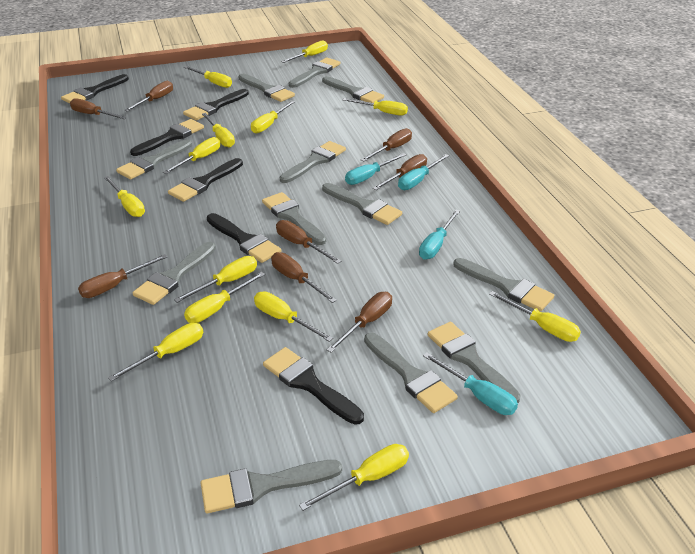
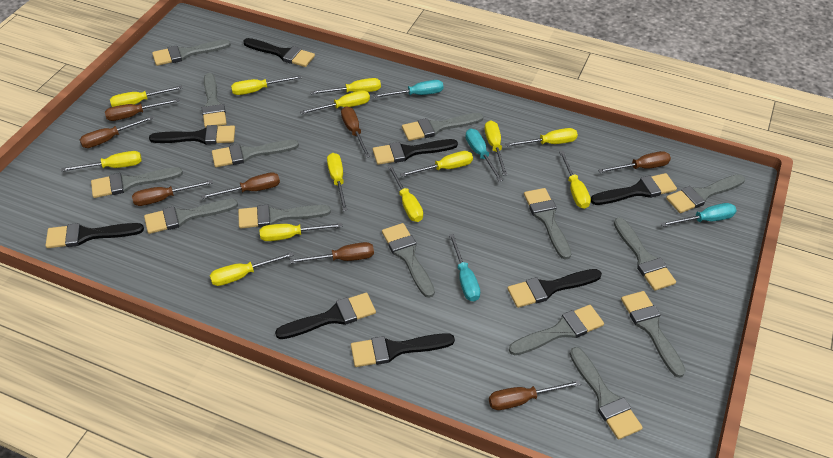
black brush: [61,74,129,103] [130,119,204,156] [168,158,243,202] [183,89,249,121] [207,213,281,263] [263,347,364,425] = 6 -> [45,223,144,248] [149,125,235,145] [243,38,315,67] [275,293,376,339] [351,333,455,367] [373,139,458,165] [507,269,602,308] [591,173,677,205] = 8
grey brush: [116,139,192,180] [133,242,216,305] [201,460,342,513] [238,74,295,102] [262,192,326,245] [280,141,346,183] [289,58,340,88] [322,76,384,103] [322,183,402,225] [364,333,458,413] [428,322,521,403] [454,258,554,312] = 12 -> [91,167,183,198] [144,199,238,234] [152,40,231,66] [202,73,227,128] [212,140,299,167] [238,205,331,229] [382,223,435,298] [402,113,483,141] [509,305,604,355] [524,188,571,260] [570,347,643,439] [614,218,676,291] [621,291,686,378] [666,174,745,213] = 14

